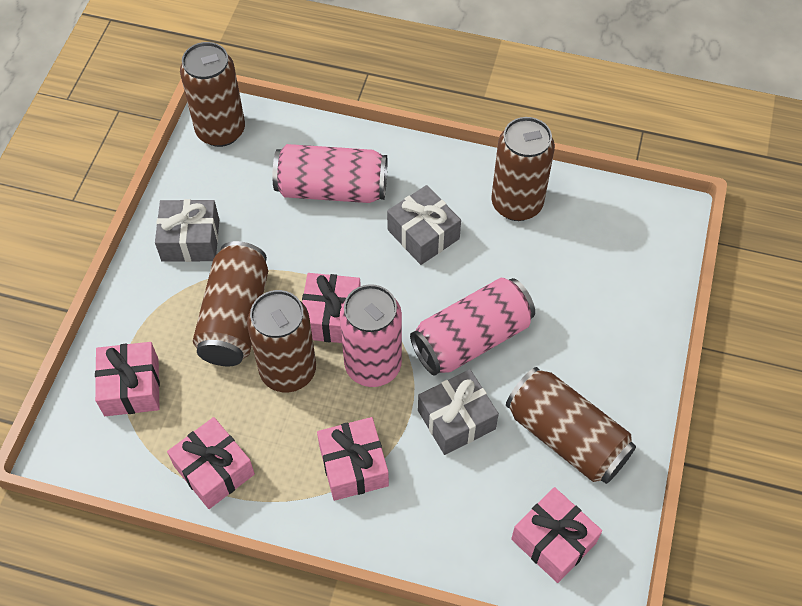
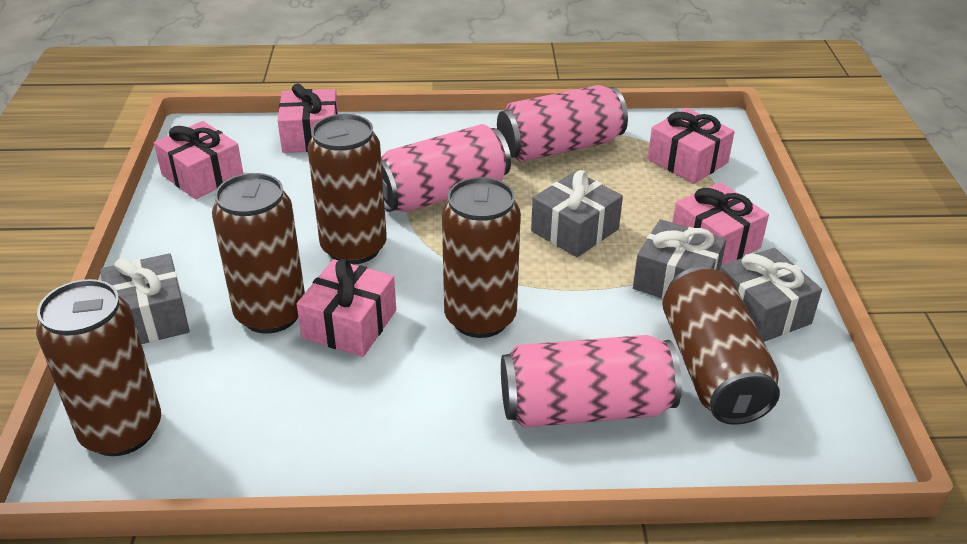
grey gift: [155,199,219,262] [387,185,461,265] [418,369,499,455] = 3 -> [100,253,190,344] [531,170,623,257] [633,219,727,299] [720,248,822,342] = 4

